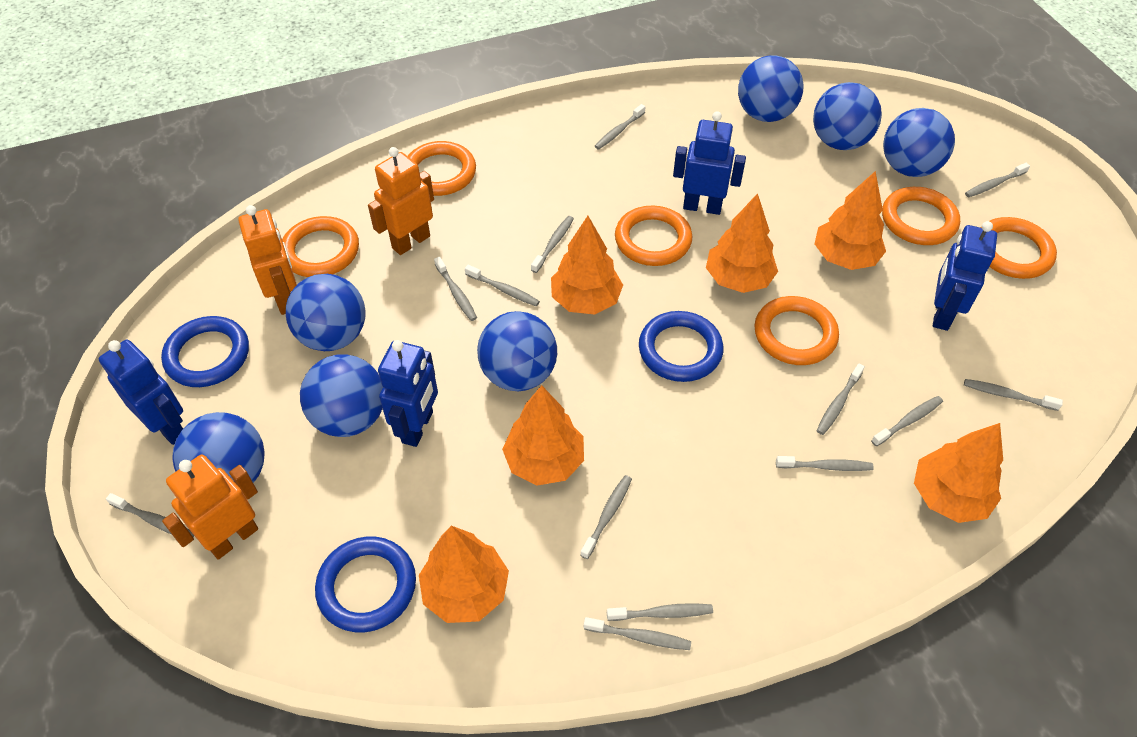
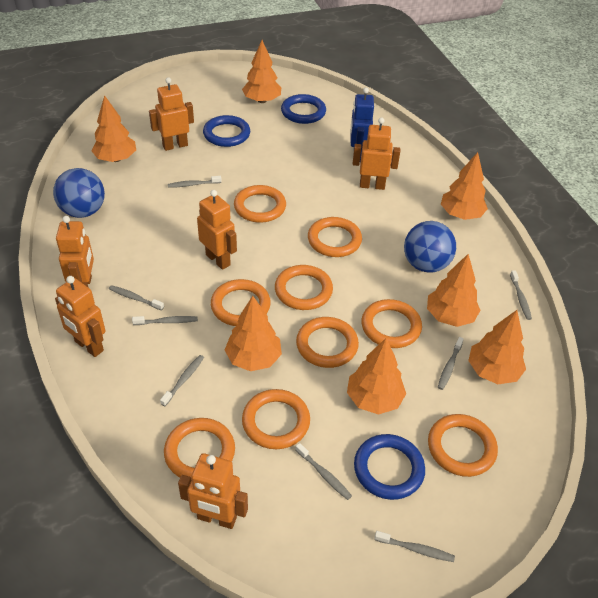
blue ball: [172,412,265,483] [286,274,366,351] [300,354,383,437] [477,311,557,391] [738,55,804,122] [813,82,882,150] [883,108,955,177] = 7 -> [53,168,105,218] [404,221,456,273] = 2
blue robot: [99,340,183,445] [378,340,438,447] [673,111,746,215] [933,221,997,331] = 4 -> [350,87,374,161] = 1
grey toothbrush: [106,493,194,537] [434,257,477,321] [465,265,540,306] [531,216,574,273] [580,475,632,559] [584,617,691,650] [595,104,646,150] [607,603,713,621] [776,456,874,471] [817,363,865,435] [871,396,943,446] [964,379,1063,411] [965,163,1030,197] = 13 -> [109,285,164,311] [132,316,198,325] [160,355,204,406] [168,176,222,188] [296,443,352,500] [374,531,455,562] [438,337,464,390] [510,270,532,320] = 8
orange ring: [282,216,359,277] [408,141,476,196] [615,206,692,266] [754,296,839,365] [882,187,960,245] [981,217,1057,279] = 6 -> [164,418,235,480] [211,279,271,326] [234,185,286,223] [242,389,310,449] [275,265,333,310] [296,317,359,368] [308,217,362,257] [361,299,422,348] [428,414,498,477] = 9
orange robot: [162,455,258,559] [238,205,297,315] [368,147,434,255] = 3 -> [55,276,106,357] [56,216,94,288] [149,77,194,151] [178,453,248,529] [197,190,237,270] [353,117,400,190] = 6
orange tree: [419,526,509,623] [502,385,584,485] [551,216,623,315] [706,193,778,293] [815,171,886,270] [914,423,1003,523] = 6 -> [91,95,136,162] [225,296,282,371] [242,40,281,103] [347,338,406,415] [427,254,480,327] [441,152,488,220] [468,310,526,384] = 7

